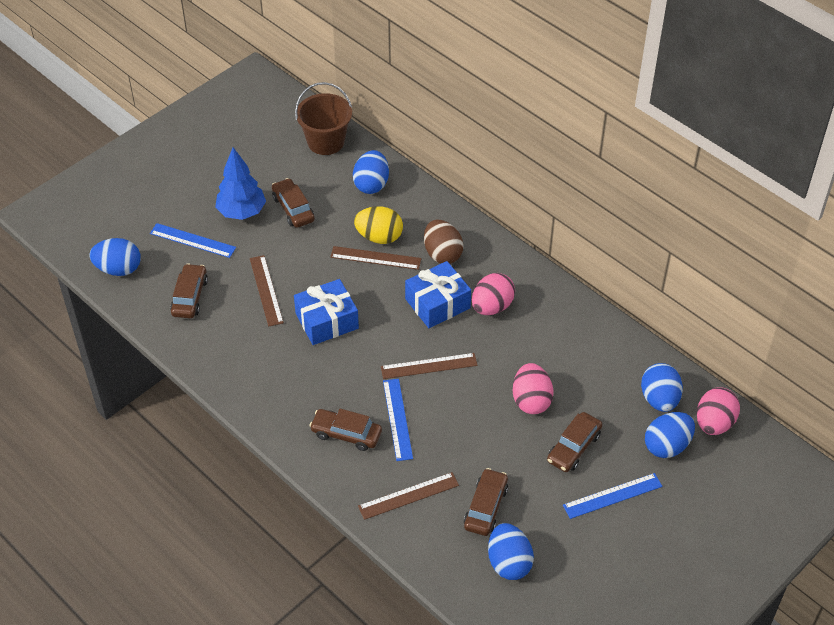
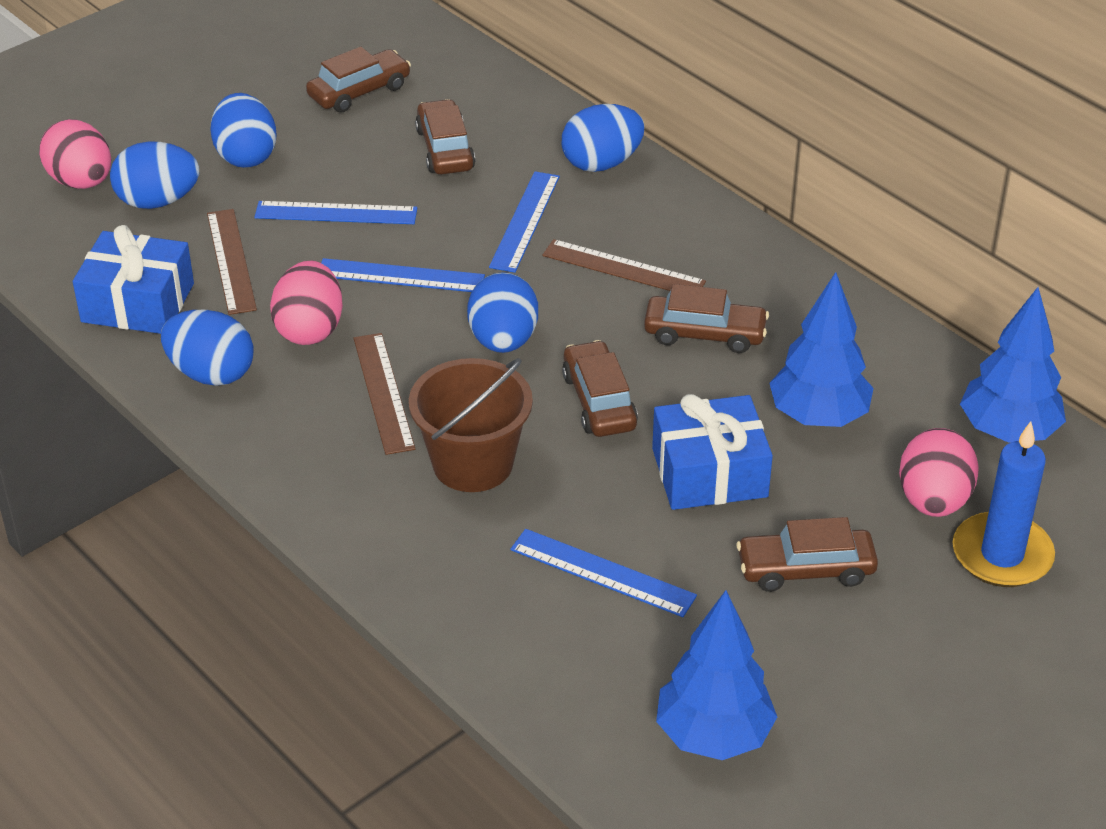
blue candle: none = 0 -> [953,421,1055,587] = 1
blue ruler: [150,223,236,258] [383,379,413,461] [563,473,662,519] = 3 -> [254,201,417,224] [321,258,485,292] [489,171,560,273] [510,529,697,617] = 4
blue tree: [215,147,266,220] = 1 -> [656,590,777,760] [769,272,874,427] [960,287,1066,443] = 3
brown egg: [424,220,463,264] = 1 -> none = 0
brown ruler: [250,255,284,327] [330,246,421,270] [358,472,459,520] [381,353,478,379] = 4 -> [207,209,257,315] [354,333,415,455] [542,239,706,291] = 3
yellow egg: [354,206,403,244] = 1 -> none = 0

